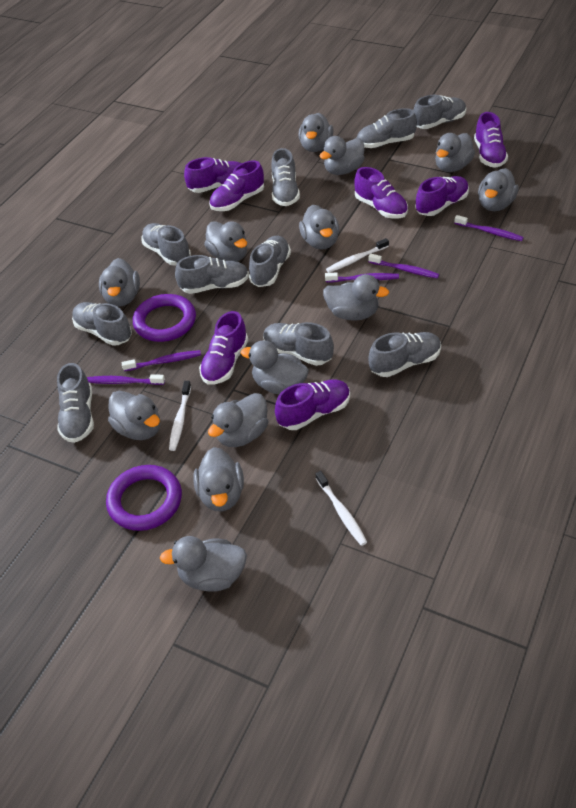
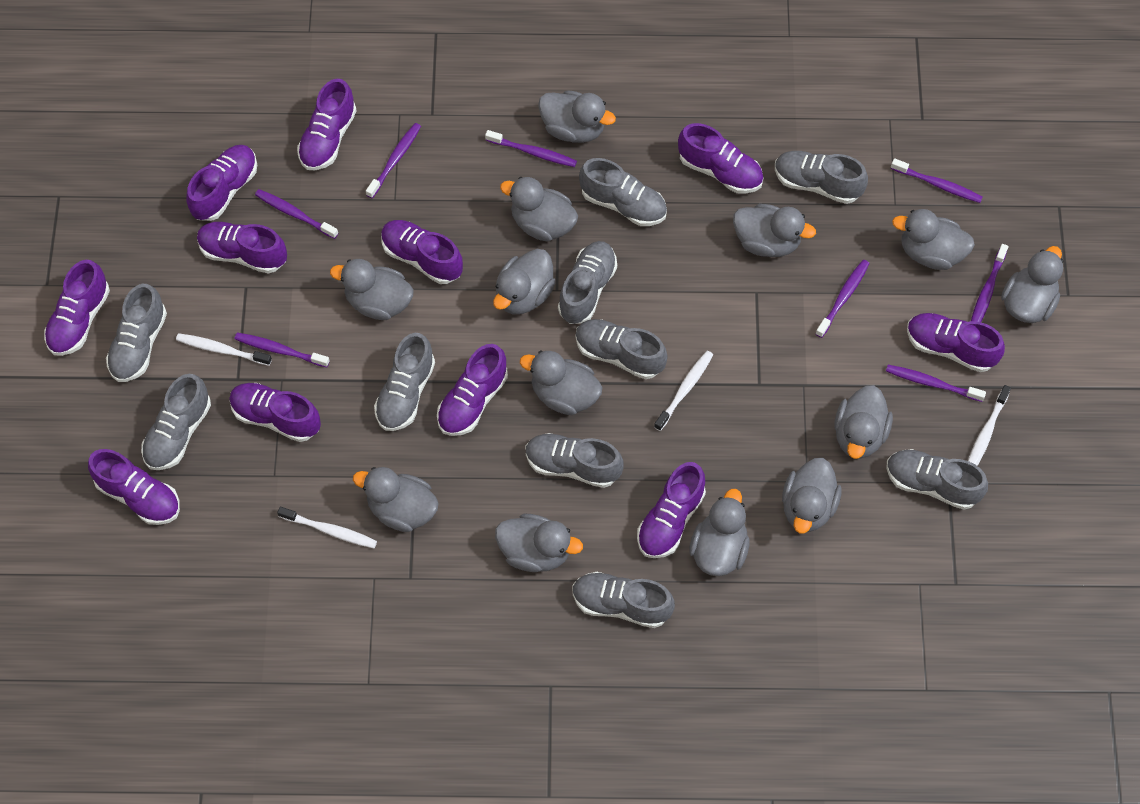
purple ring: [106,465,182,531] [133,294,196,342] = 2 -> none = 0
purple shoe: [184,157,241,193] [199,311,248,385] [209,160,264,211] [275,379,350,430] [354,167,408,219] [415,176,469,216] [474,112,508,168] = 7 -> [44,260,110,356] [88,449,180,525] [187,145,257,221] [197,222,287,274] [229,383,321,442] [297,79,357,170] [381,220,463,284] [437,344,508,436] [637,462,706,558] [678,123,763,194] [907,313,1005,372] = 11
purple toothbrush: [87,374,165,385] [122,350,201,371] [325,272,399,282] [368,253,439,279] [454,215,524,241] = 5 -> [234,333,330,367] [255,189,338,239] [366,123,421,198] [485,130,577,167] [815,260,870,338] [886,365,986,402] [891,158,983,203] [971,244,1008,322] = 8
white toothbrush: [169,381,191,451] [316,471,367,546] [326,238,389,273] = 3 -> [176,333,272,366] [277,507,377,548] [654,351,713,431] [968,385,1011,466] = 4

